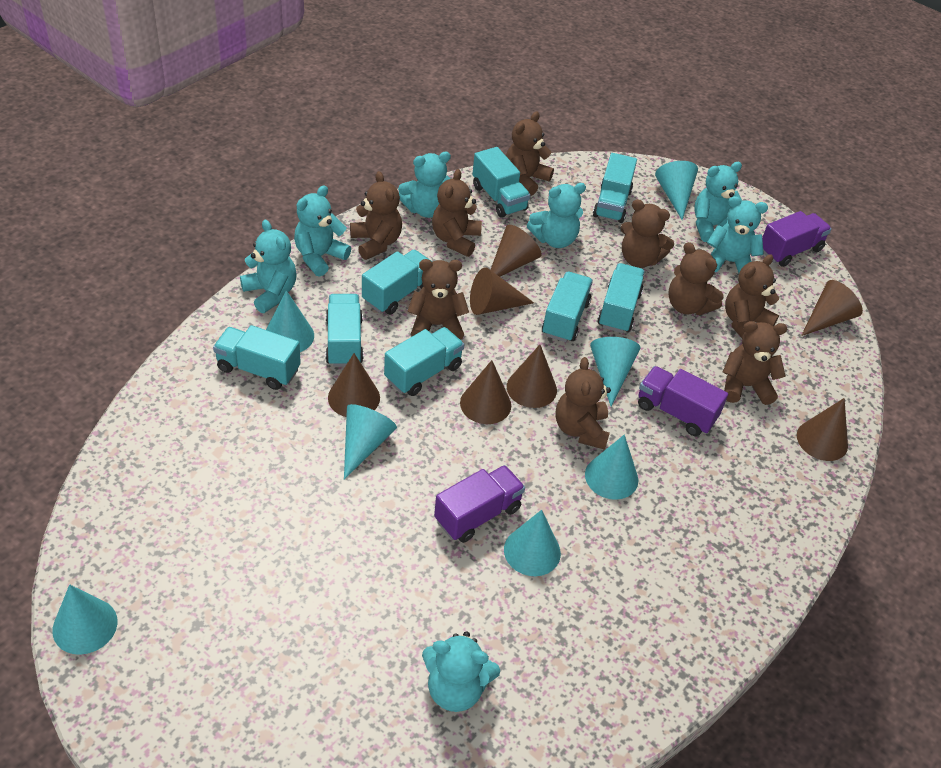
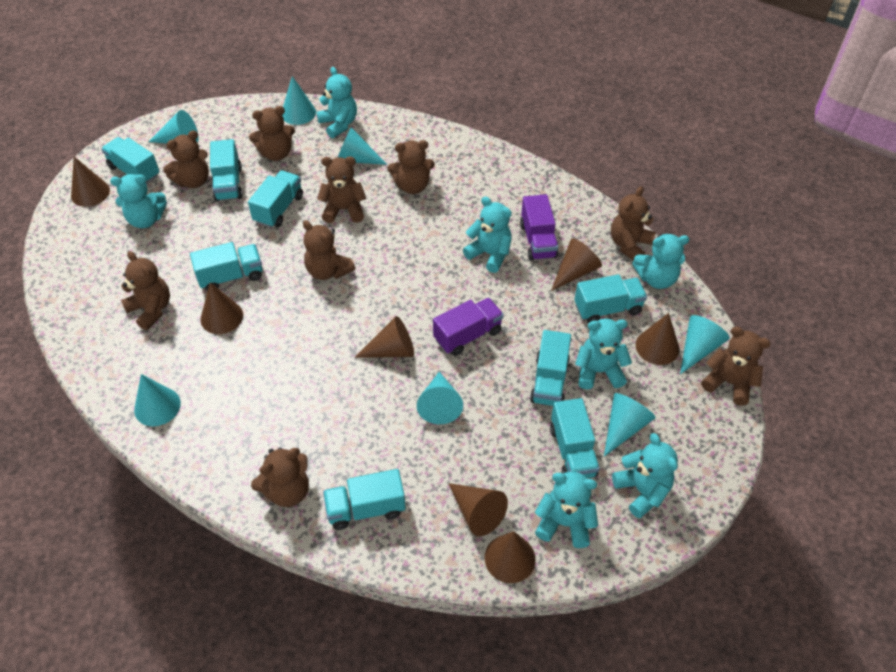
purple truck: [434,465,525,543] [638,366,728,436] [762,211,832,267] = 3 -> [433,298,504,356] [520,194,559,261] = 2

